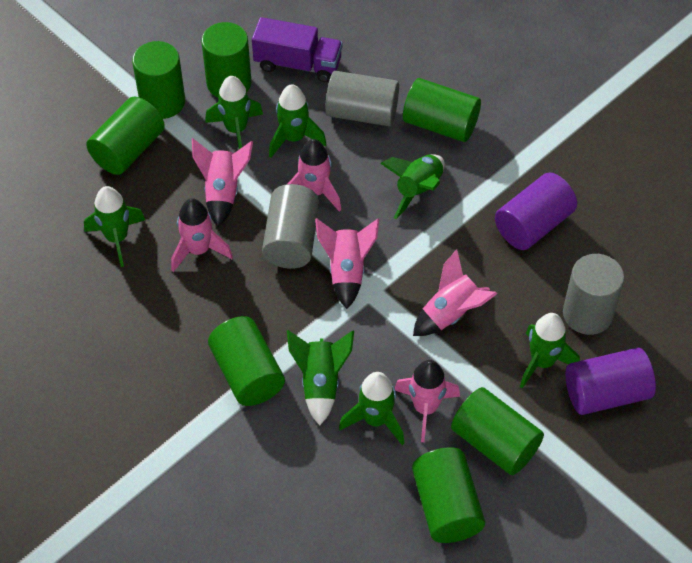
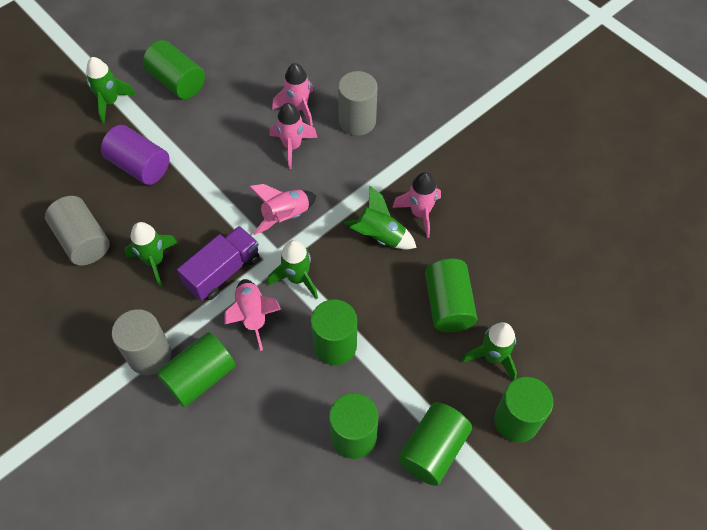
green rocket: [84,186,145,267] [205,76,263,149] [269,84,327,158] [287,330,354,425] [339,372,404,445] [380,154,445,219] [520,313,580,388] = 7 -> [86,57,136,123] [125,222,177,287] [268,240,318,299] [344,186,417,250] [462,322,517,380] = 5
pink rocket: [171,198,233,272] [192,138,253,227] [288,139,341,212] [315,218,379,309] [395,360,460,442] [413,249,497,336] = 6 -> [224,279,281,351] [249,184,316,235] [270,103,318,169] [272,63,313,126] [392,172,441,238] = 5
purple cylinder: [495,172,577,250] [566,348,656,415] = 2 -> [101,125,170,185] = 1

